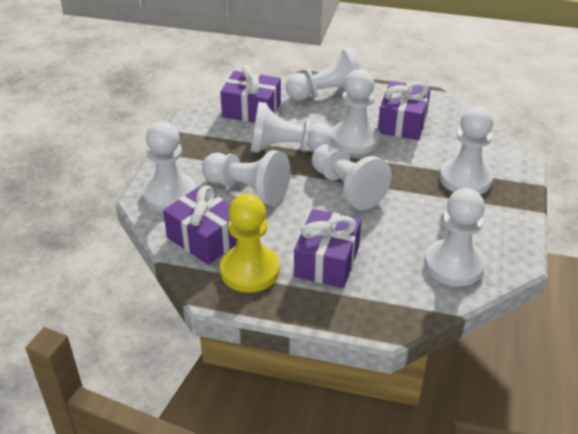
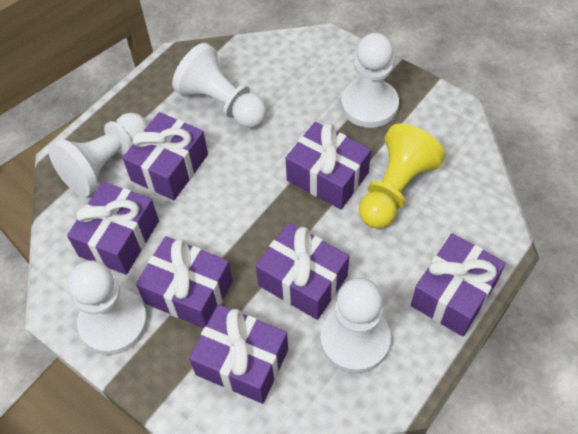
purple gift: [163,186,237,265] [220,65,281,123] [294,209,361,288] [378,81,431,140] = 4 -> [67,182,159,275] [122,112,208,200] [136,236,233,328] [189,305,288,404] [256,222,349,320] [286,122,371,209] [411,233,506,337] = 7
white pawn: [143,122,196,212] [202,150,290,205] [250,102,334,153] [285,48,360,101] [312,144,392,210] [332,69,380,154] [425,188,485,287] [440,107,494,194] = 8 -> [48,113,148,197] [68,260,148,355] [172,43,267,128] [320,278,391,373] [341,33,399,128] = 5

